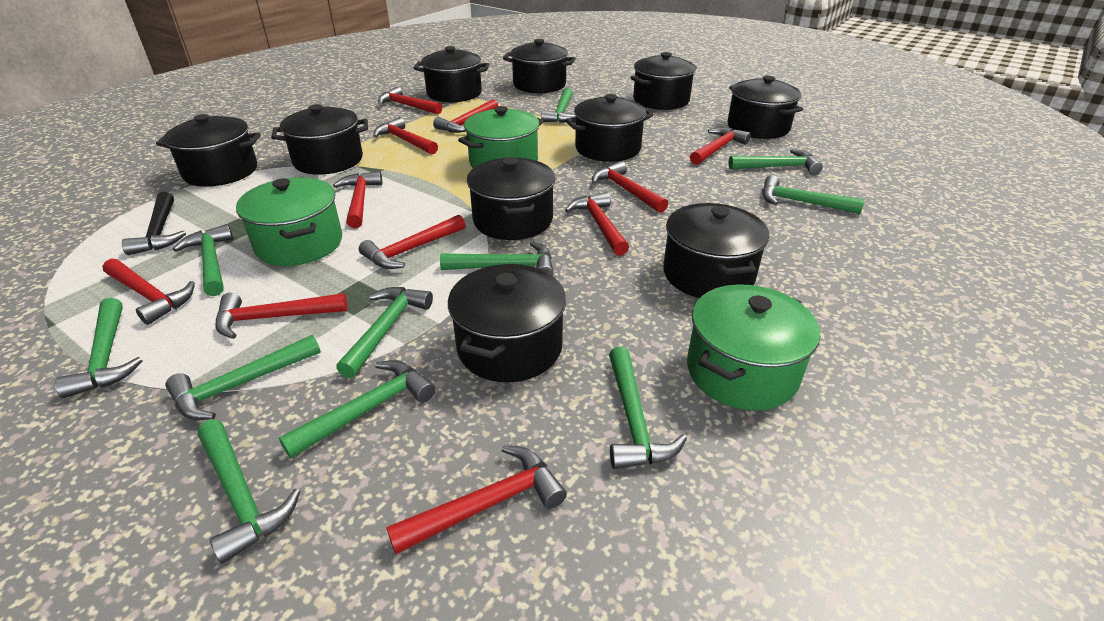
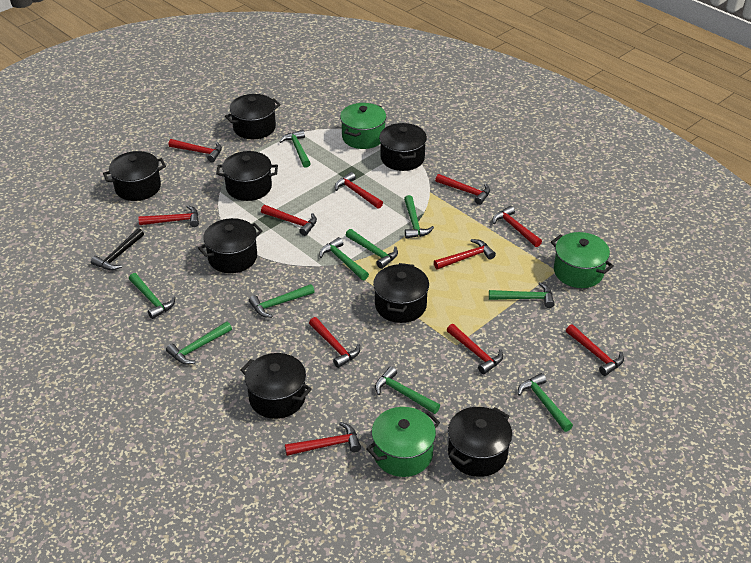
black pot: [156,114,261,187] [271,104,368,175] [414,46,489,102] [448,264,566,382] [467,157,556,240] [503,39,576,93] [565,94,654,162] [630,52,697,110] [663,203,770,298] [727,76,803,139] = 10 -> [103,151,166,201] [198,218,262,273] [216,151,278,201] [225,94,281,139] [240,353,312,419] [373,263,429,323] [379,123,427,171] [448,407,512,477] = 8
green hammer: [55,298,142,398] [165,335,321,420] [173,224,233,296] [197,420,300,564] [279,360,436,458] [336,287,433,378] [440,241,554,276] [541,88,576,123] [609,347,687,469] [728,149,823,174] [762,175,864,214] = 11 -> [129,273,176,319] [166,322,232,364] [249,284,315,318] [279,130,311,168] [320,237,369,280] [346,229,398,269] [375,366,440,414] [404,195,434,239] [489,282,555,308] [518,373,573,432] = 10

